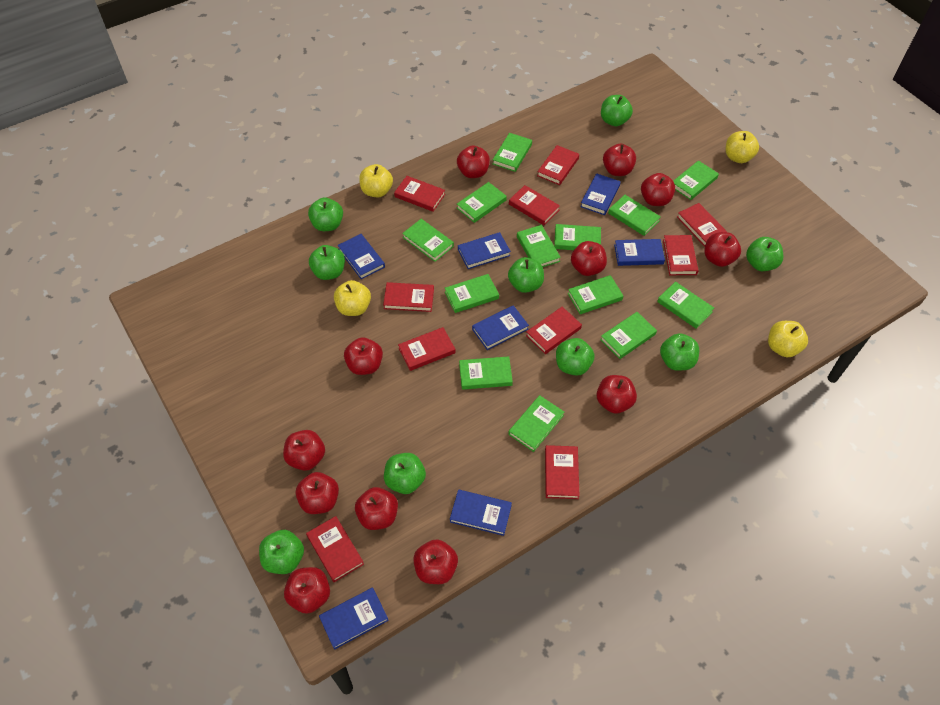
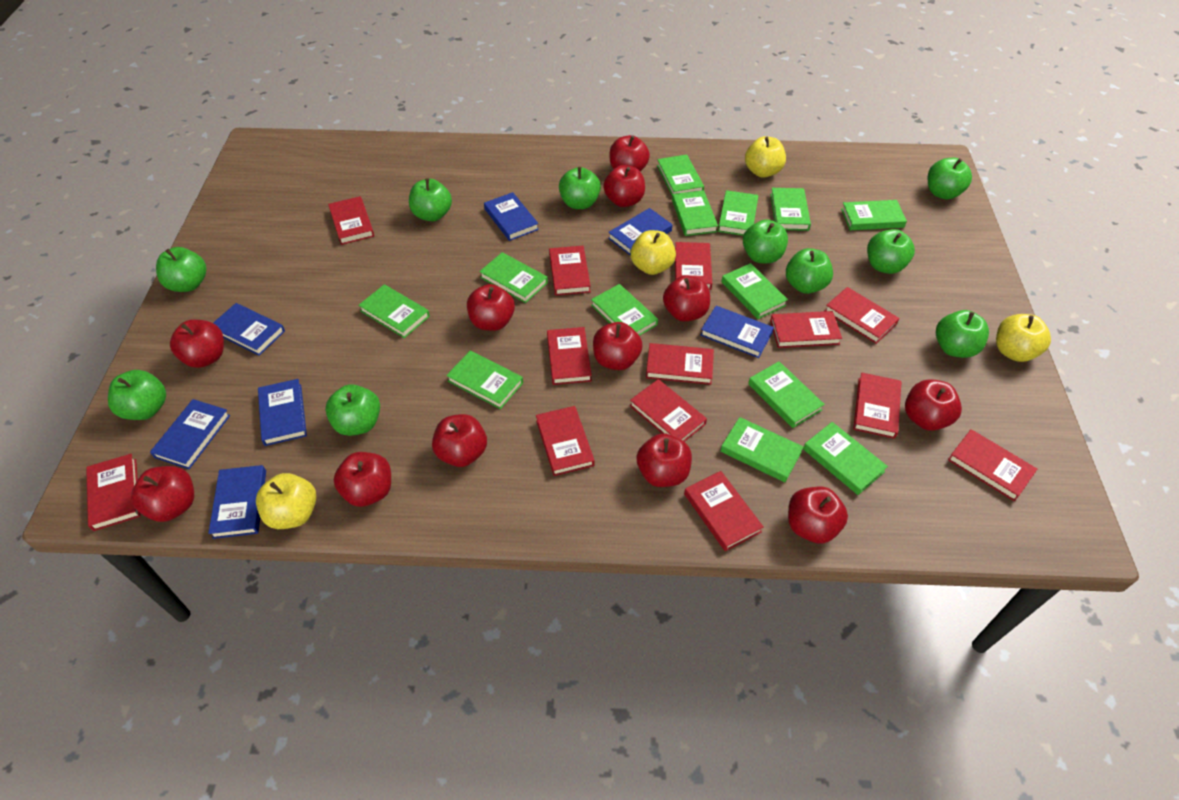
green apple: [259,530,304,574] [308,197,343,231] [309,245,345,280] [384,453,426,494] [508,257,544,293] [556,338,595,376] [601,95,633,126] [660,333,699,371] [746,237,783,271] = 9 -> [108,370,166,420] [156,247,206,292] [325,384,380,436] [409,178,452,221] [559,167,601,209] [743,219,788,263] [786,248,833,294] [867,229,915,274] [928,158,972,199] [936,310,989,358] = 10
red book: [306,516,364,582] [383,282,434,312] [394,176,445,212] [398,327,456,371] [509,185,560,225] [526,307,582,354] [537,145,579,185] [545,445,580,499] [663,235,699,275] [677,203,727,247] = 10 -> [86,454,140,531] [328,196,374,245] [536,406,595,476] [547,327,592,385] [549,246,591,296] [630,379,707,442] [646,343,714,385] [675,242,712,290] [684,471,764,551] [770,311,842,348] [825,287,899,344] [853,372,902,439] [948,429,1037,501] = 13

